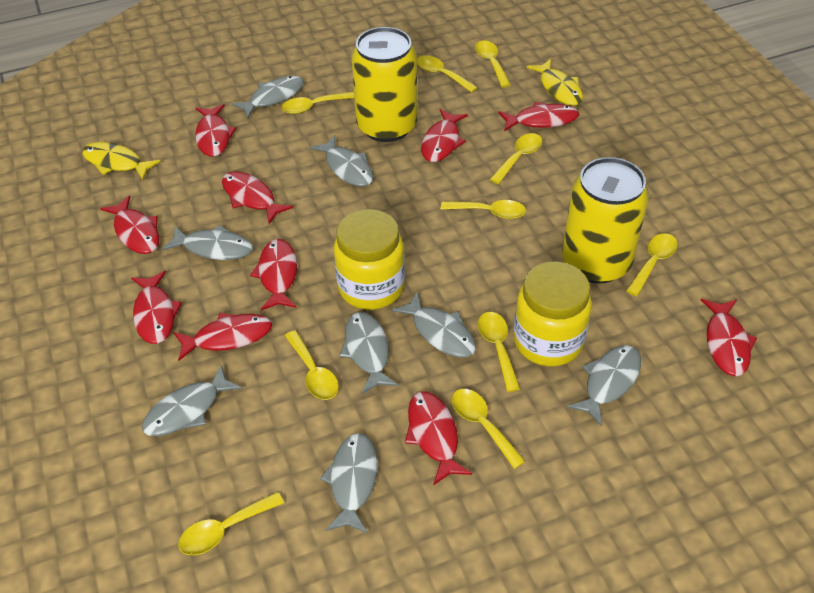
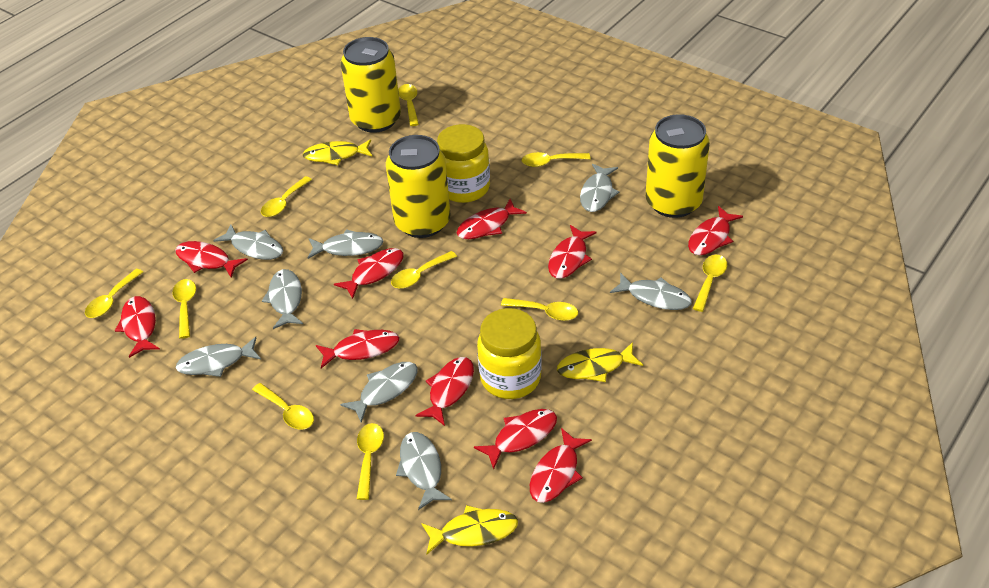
yellow can: [351,27,417,142] [562,157,649,283] = 2 -> [341,37,401,133] [386,135,451,238] [645,114,710,218] = 3
yellow fish: [82,142,161,180] [527,59,583,106] = 2 -> [303,139,372,165] [421,505,518,554] [557,342,643,382] = 3

